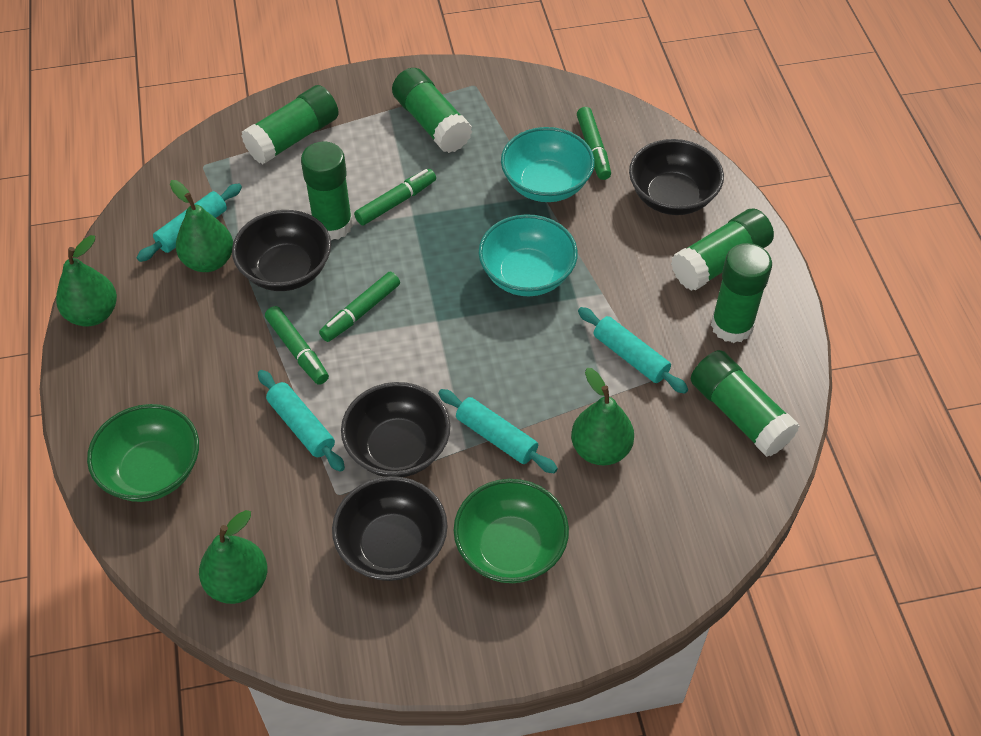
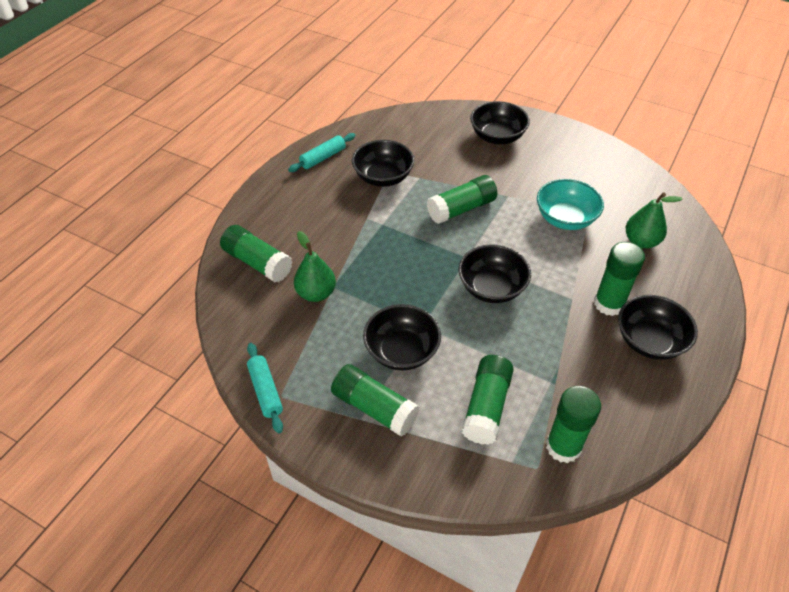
black bowl: [232,210,331,291] [332,476,447,581] [341,382,450,477] [629,139,724,215] = 4 -> [352,140,414,187] [363,304,441,370] [459,244,531,303] [470,101,530,144] [618,295,698,360] = 5
green bowl: [87,404,199,502] [453,479,569,583] = 2 -> none = 0
green marker: [265,306,329,385] [319,272,400,342] [354,169,436,225] [577,107,611,180] = 4 -> none = 0
green pear: [56,235,117,326] [170,180,233,272] [199,510,268,604] [571,368,634,465] = 4 -> [294,231,336,302] [626,192,683,249] = 2
turquoise bowl: [478,214,578,296] [501,127,595,202] = 2 -> [537,179,604,230] = 1
turquoise rolling pin: [137,183,242,262] [258,370,345,472] [438,389,558,473] [578,307,688,394] = 4 -> [247,343,283,433] [288,133,355,172] = 2

